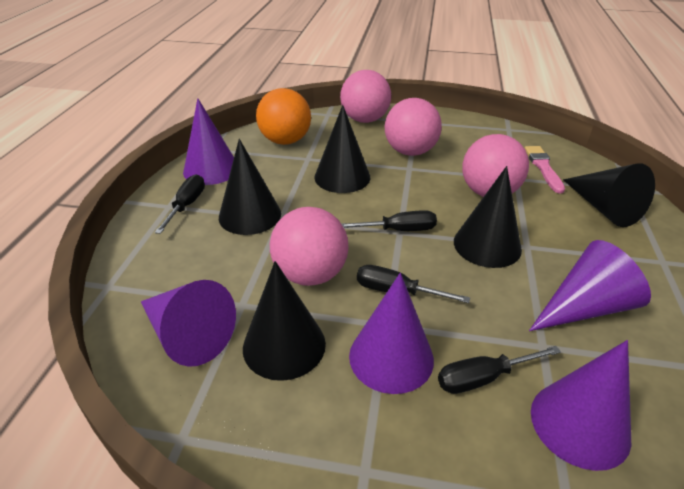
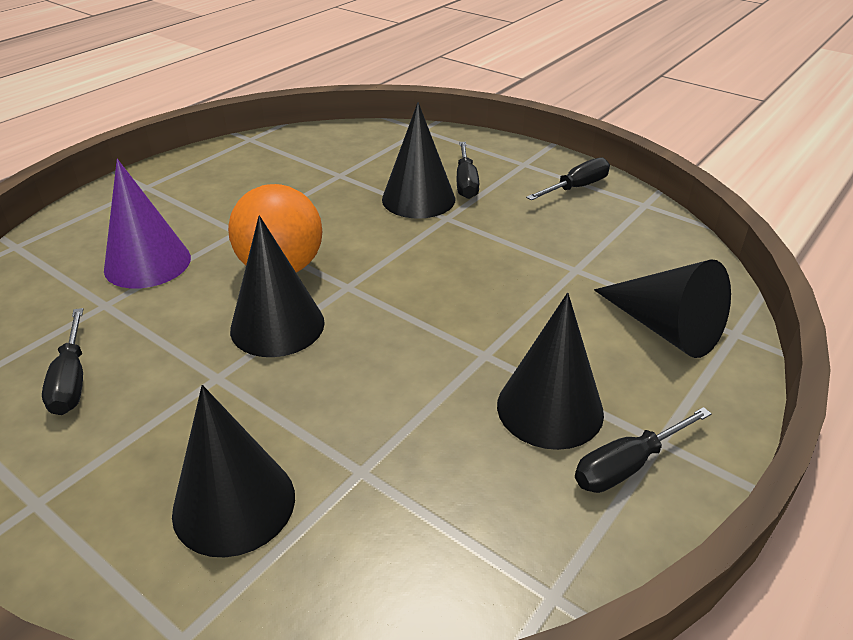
pink ball: [270,207,348,286] [340,70,391,123] [385,98,442,156] [462,134,529,197] = 4 -> none = 0
pink brush: [524,146,565,193] = 1 -> none = 0
purple cone: [141,280,236,367] [183,98,234,185] [349,273,434,394] [529,240,651,331] [531,340,631,471] = 5 -> [104,159,191,289] = 1

